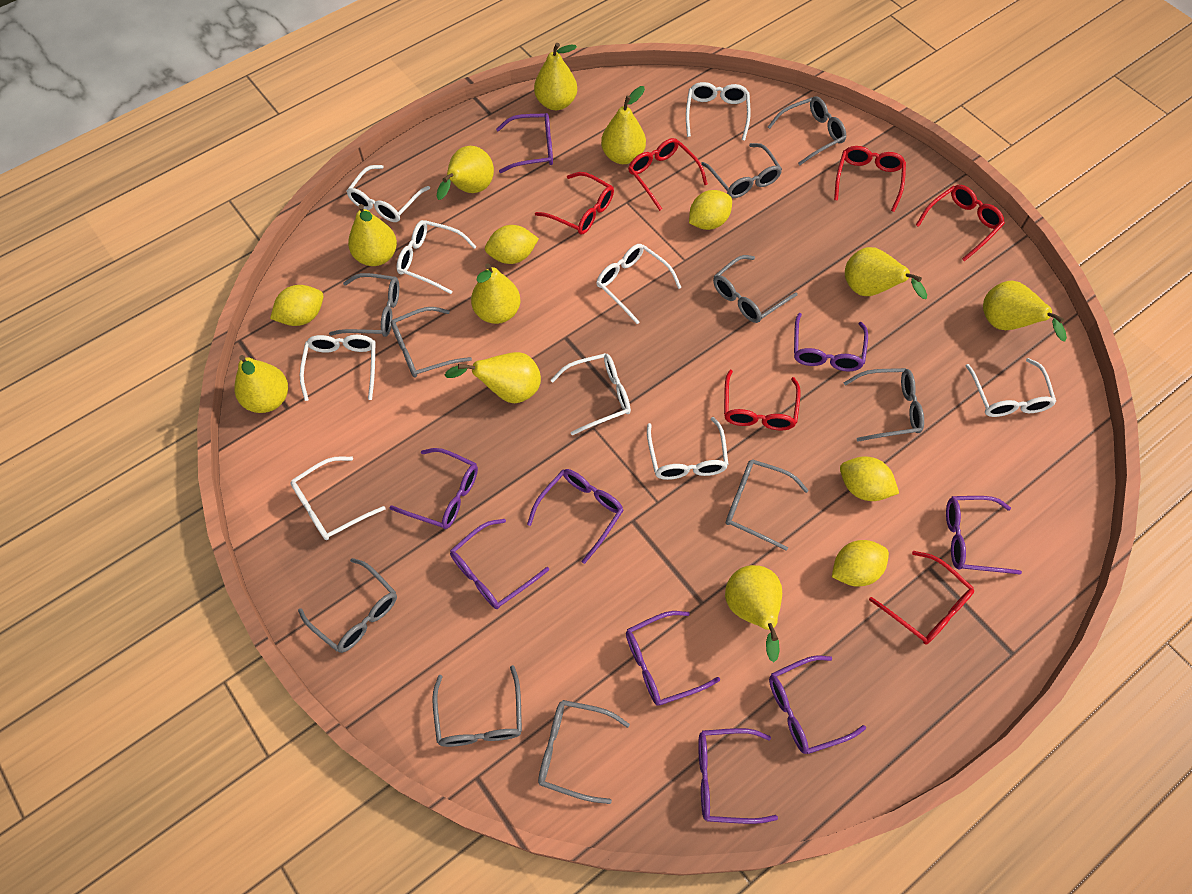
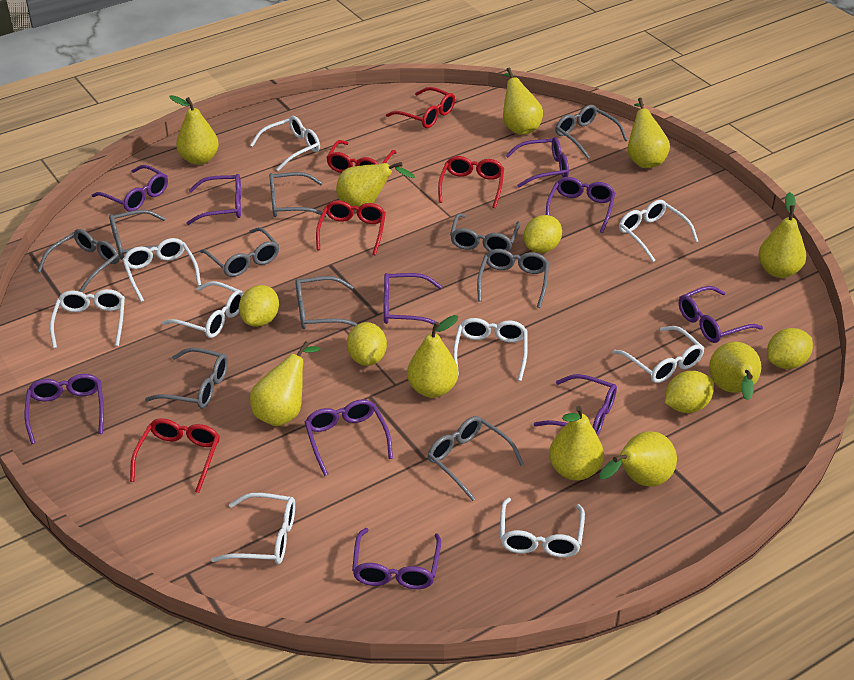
purple glasses: [389,448,478,529] [450,519,549,609] [496,113,553,173] [527,469,624,564] [626,611,720,706] [698,728,778,824] [769,656,866,754] [794,313,868,371] [946,496,1022,574] = 9 -> [25,374,104,444] [92,165,168,211] [186,174,241,225] [305,399,393,476] [352,528,441,589] [384,273,442,325] [505,137,569,188] [534,374,617,436] [546,177,615,233] [679,286,763,343] = 10
red glasses: [535,172,614,235] [628,138,708,211] [724,370,801,431] [834,146,906,212] [869,551,974,645] [916,185,1005,261] = 6 -> [130,418,220,493] [316,200,386,255] [326,140,397,173] [386,87,455,128] [438,156,504,208] = 5

